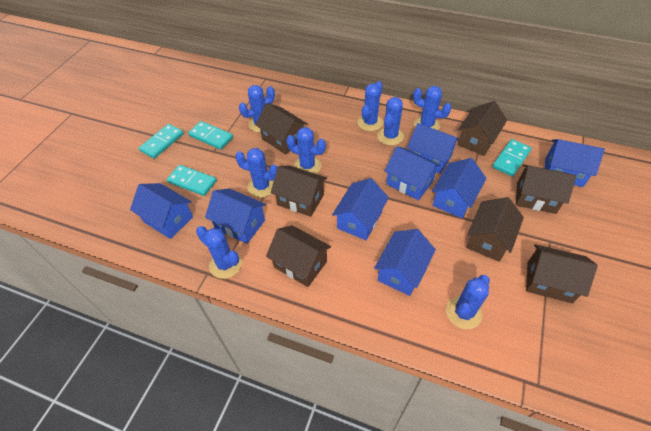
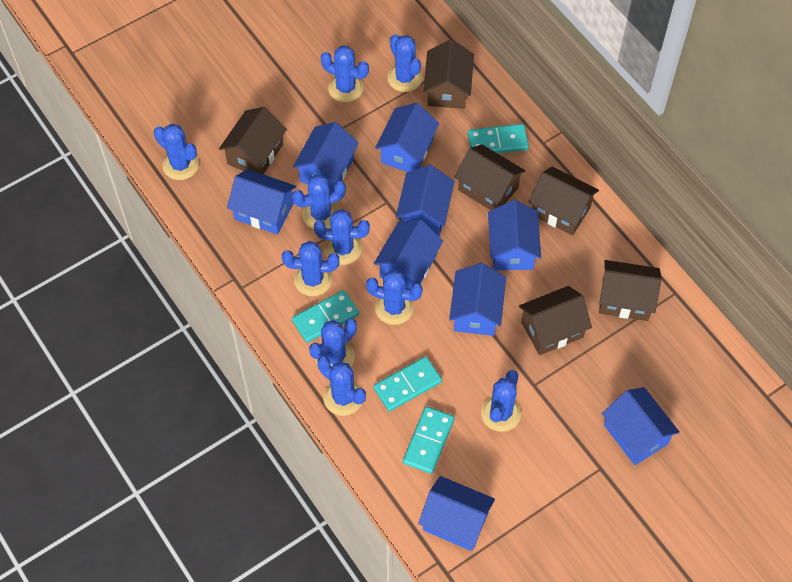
blue cactus: [196,226,242,279] [235,148,278,198] [239,85,275,133] [286,127,326,174] [358,81,383,131] [377,97,404,145] [413,86,452,130] [446,275,490,329] = 8 -> [154,124,199,180] [282,241,339,296] [292,175,346,229] [309,319,357,367] [314,209,370,265] [317,356,366,416] [321,46,369,102] [366,270,423,325] [387,34,423,92] [481,370,521,432] = 10
blue house: [130,183,193,239] [205,189,266,244] [332,178,389,240] [374,229,436,296] [384,146,441,201] [407,123,460,174] [432,158,487,218] [545,139,605,187] = 8 -> [227,169,296,235] [293,122,359,192] [374,219,443,289] [375,103,439,172] [396,165,454,237] [418,476,495,551] [449,263,506,336] [488,200,541,270] [602,387,680,465] = 9
brown house: [255,103,307,155] [266,225,331,287] [271,165,327,217] [458,101,507,156] [466,197,524,262] [516,164,576,214] [526,244,598,304] = 7 -> [219,107,287,174] [423,39,474,109] [454,144,525,210] [519,286,592,355] [529,167,599,236] [599,260,661,321] = 6

